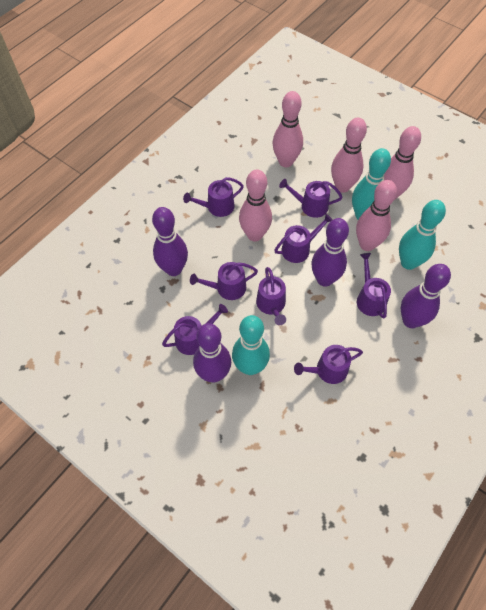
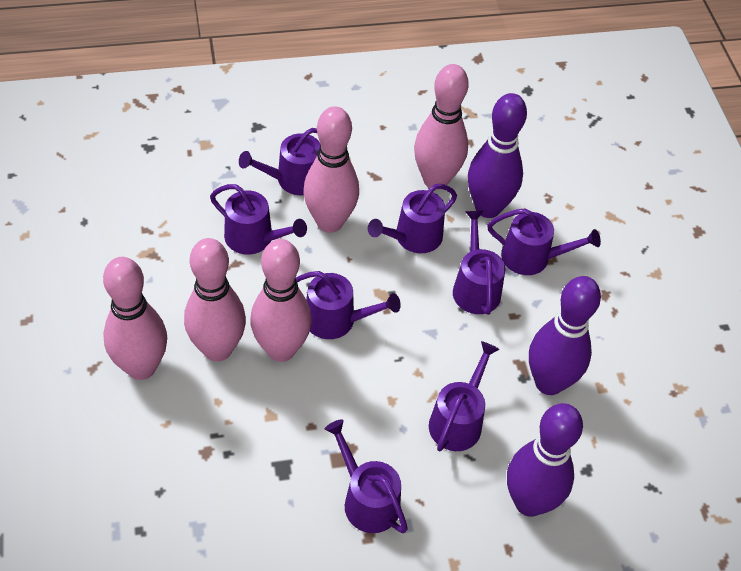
purple bowling pin: [152,207,188,276] [193,323,231,382] [311,218,349,287] [401,264,451,328] = 4 -> [468,93,527,218] [507,403,583,517] [529,276,601,395] = 3
turquoise bowling pin: [232,315,270,375] [352,148,391,220] [399,200,446,270] = 3 -> none = 0

